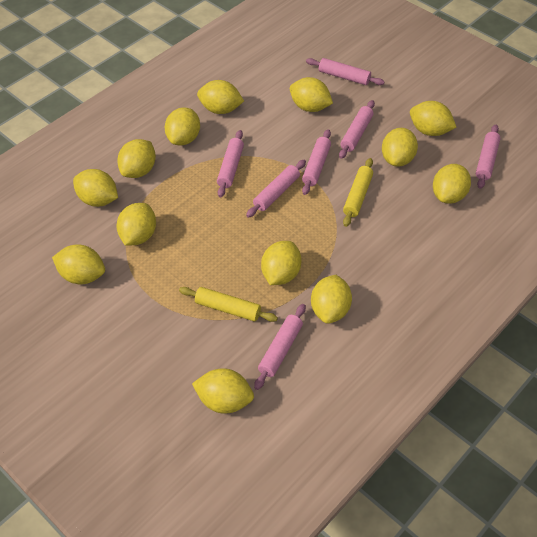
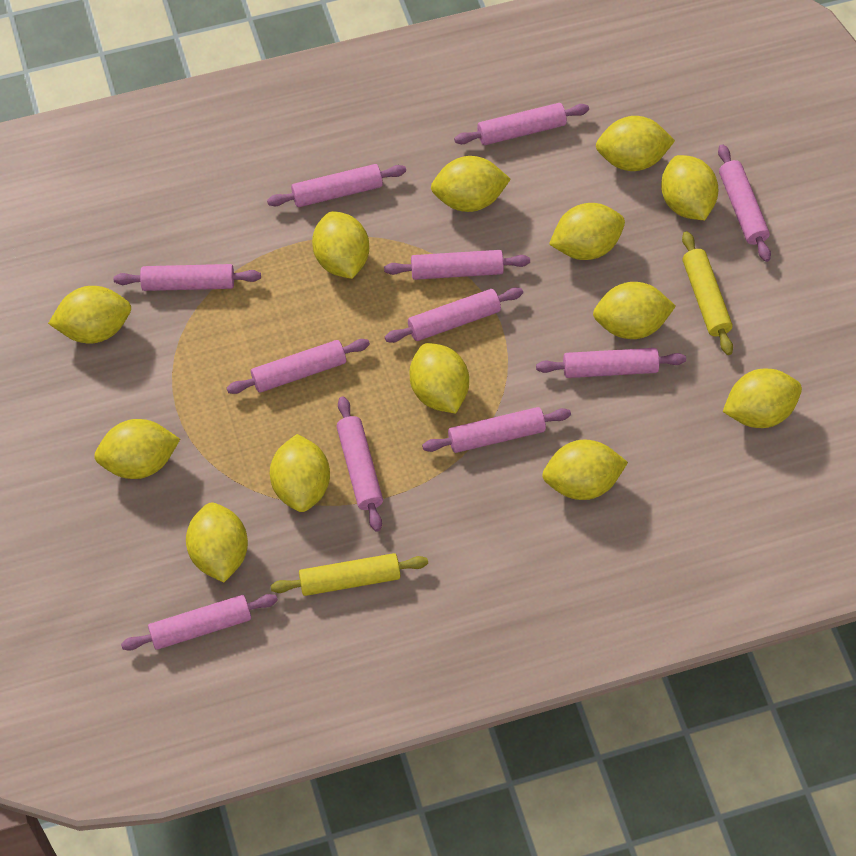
pink rolling pin: [217,130,244,197] [246,160,306,218] [254,304,306,390] [302,129,331,195] [306,58,385,85] [339,100,375,159] [476,125,500,189] = 7 -> [114,264,261,291] [121,594,278,651] [227,339,370,394] [267,164,406,207] [337,396,383,531] [384,250,530,280] [385,287,523,343] [422,407,571,453] [454,103,589,145] [536,348,686,378] [718,144,771,262] = 11

